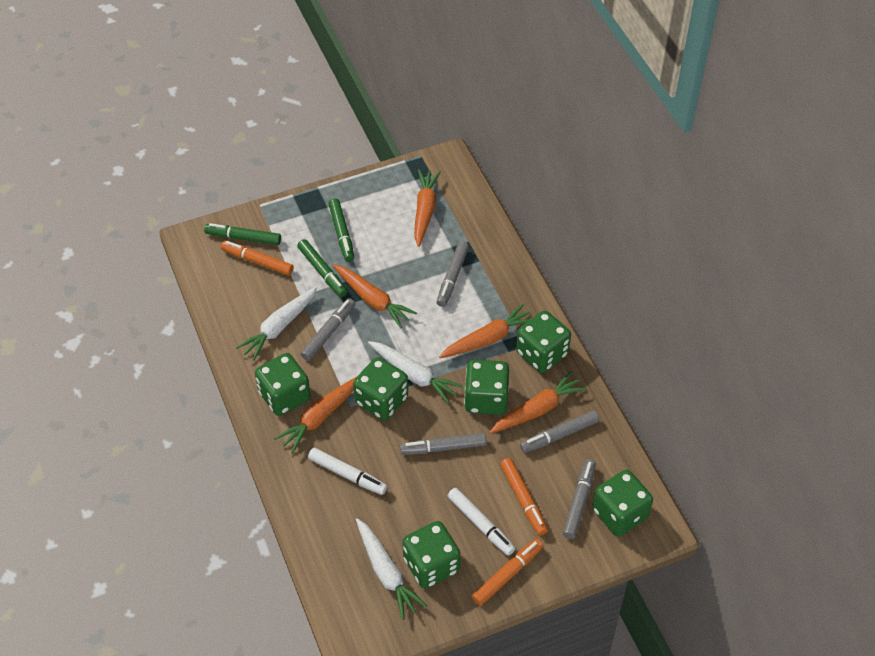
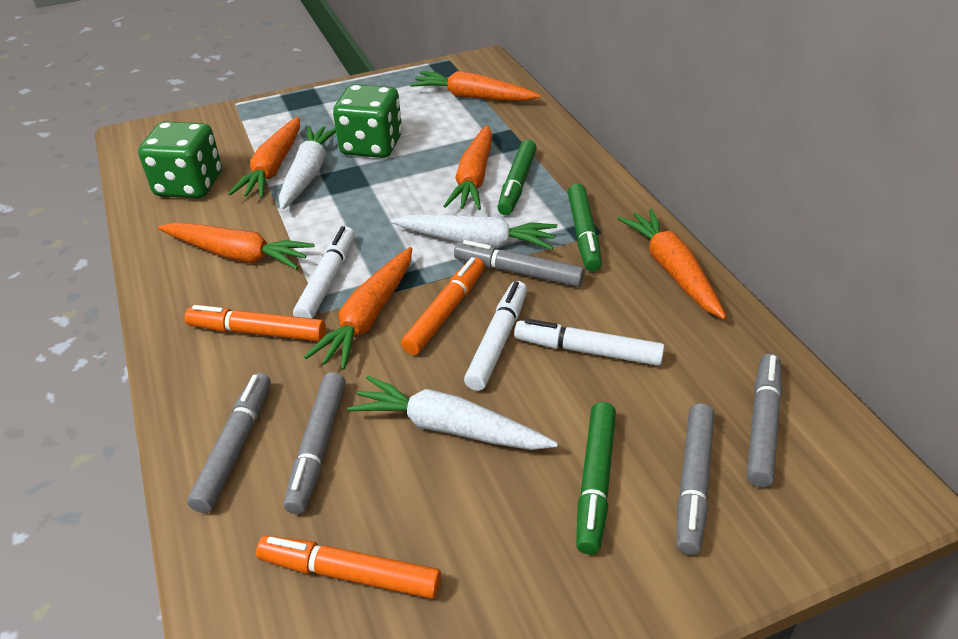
green dice: [255,353,311,416] [353,357,408,420] [403,521,460,589] [464,360,509,415] [516,311,571,373] [592,470,653,537] = 6 -> [138,121,222,198] [333,84,402,158] = 2
orange carrot: [274,377,356,454] [333,265,417,328] [414,169,441,247] [439,304,530,358] [490,371,587,434] = 5 -> [158,223,314,270] [228,117,300,198] [304,247,412,370] [410,71,541,101] [443,125,492,210] [617,209,726,319] = 6
white marker: [308,448,387,495] [447,488,515,556] = 2 -> [293,226,355,319] [464,281,527,391] [514,319,665,366] = 3

